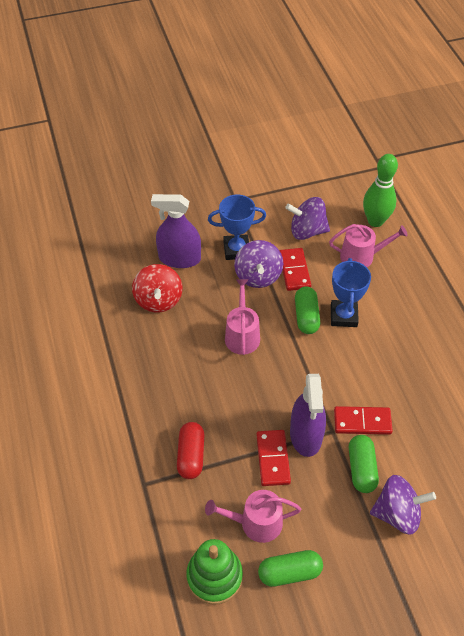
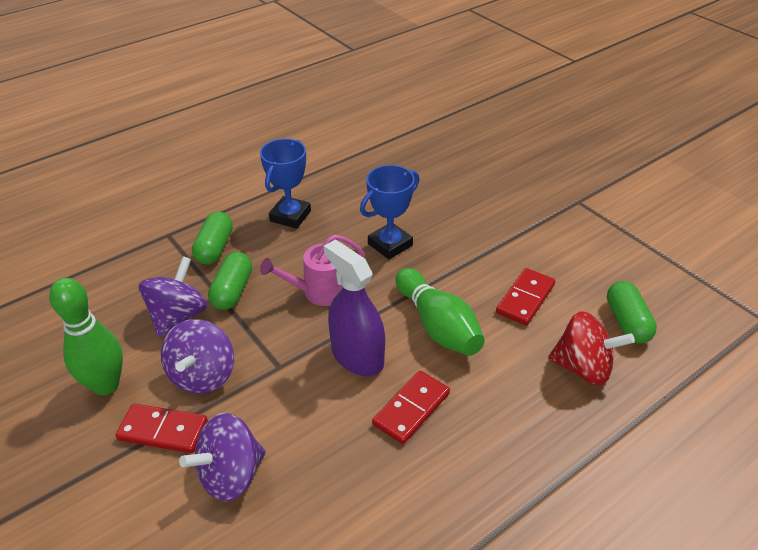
green bowling pin: [363,154,398,227] = 1 -> [49,278,123,395] [395,268,485,356] = 2
green stacking toy: [187,539,243,605] = 1 -> none = 0
pink watering can: [205,490,301,543] [225,279,260,355] [329,224,408,267] = 3 -> [260,235,365,306] = 1
purple spray bottle: [151,194,201,268] [290,374,326,457] = 2 -> [324,240,385,376] = 1
red capsule: [177,422,204,479] = 1 -> none = 0

